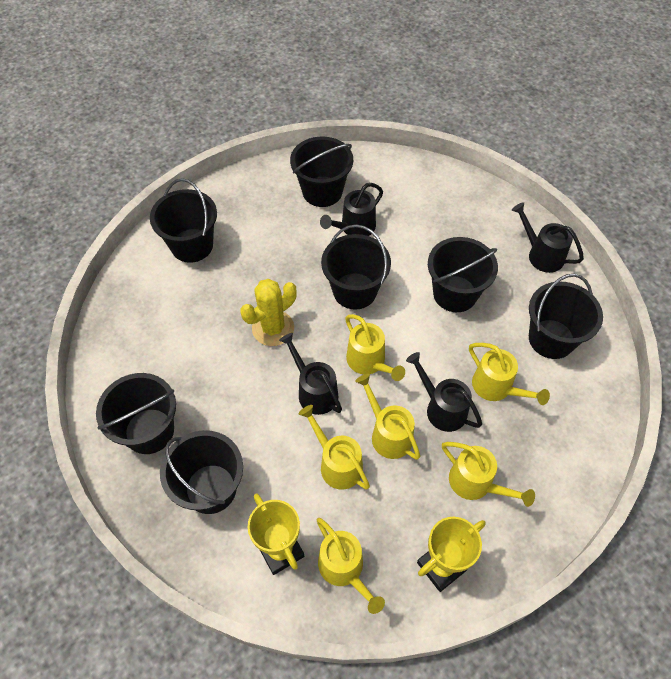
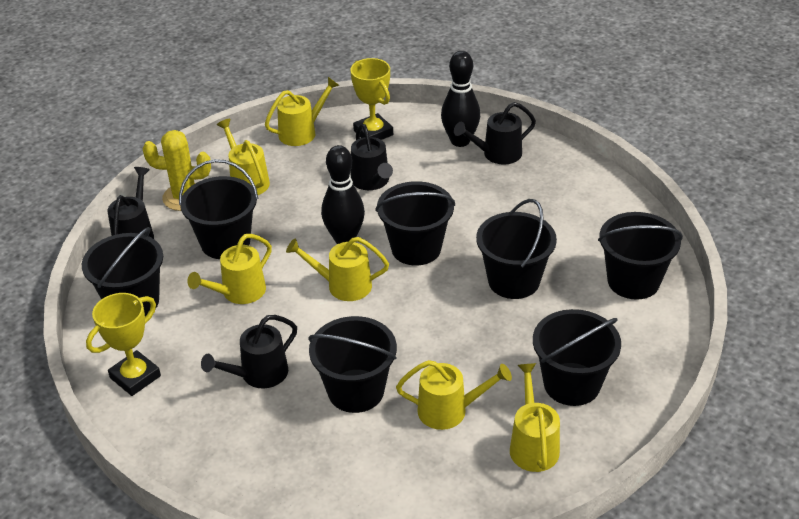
black bowling pin: none = 0 -> [321,145,365,244] [441,51,480,147] = 2

